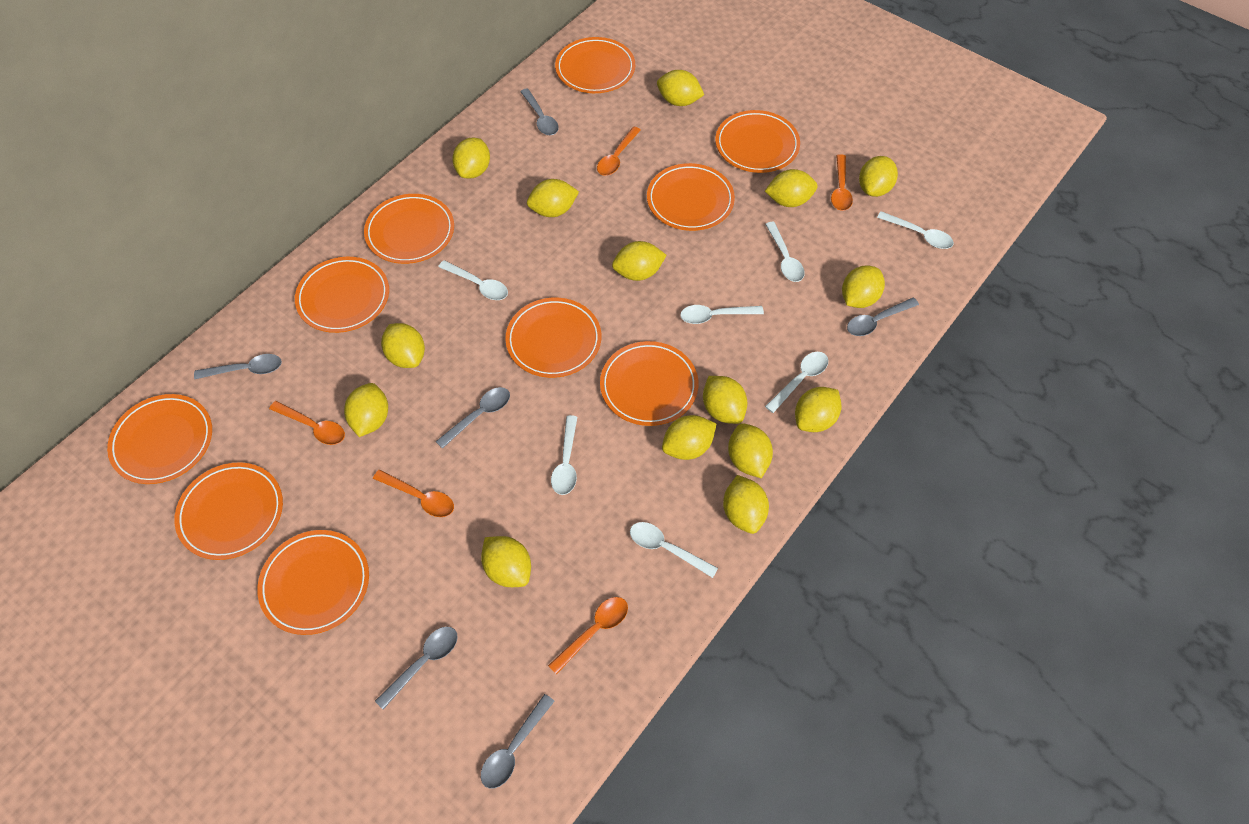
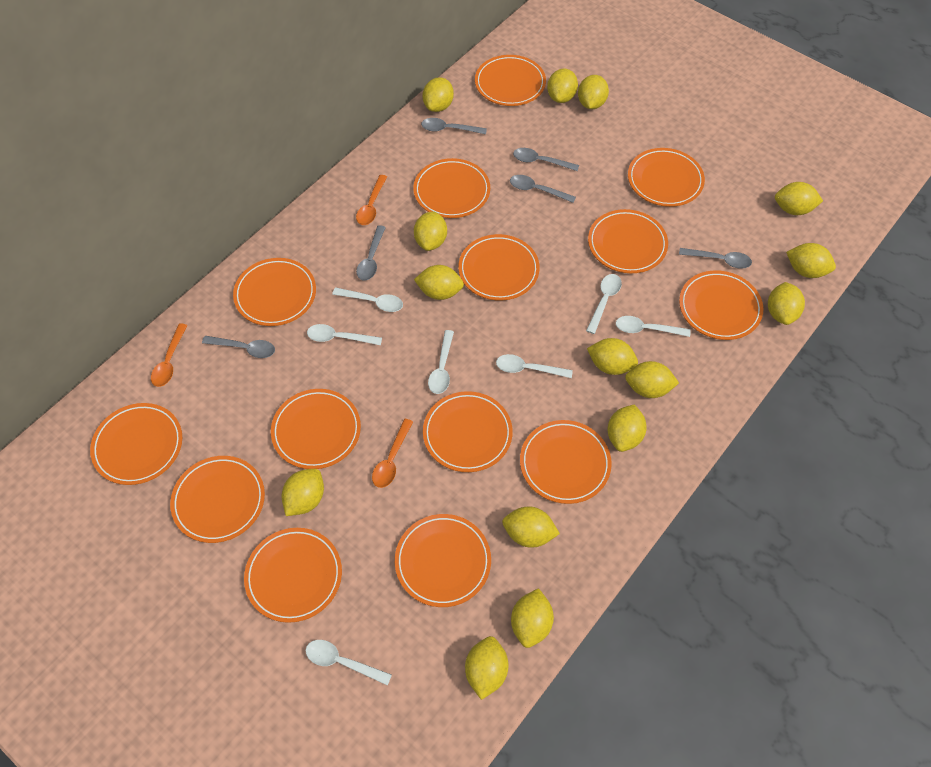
orange plate: [107,394,212,484] [174,462,283,560] [257,530,369,635] [295,257,389,333] [364,194,454,264] [505,298,601,378] [555,37,635,93] [600,341,698,426] [647,163,735,231] [715,110,800,173] = 10 -> [90,403,182,485] [170,456,265,543] [233,258,316,326] [244,528,342,623] [271,389,361,469] [395,514,491,607] [413,158,490,218] [423,391,513,472] [458,234,540,301] [475,55,546,106] [520,420,612,504] [588,209,668,273] [628,148,705,207] [679,270,763,340] = 14
orange spoon: [269,401,345,445] [373,470,454,517] [548,597,628,675] [597,127,641,176] [831,154,853,211] = 5 -> [151,323,187,387] [356,175,387,225] [372,419,413,488] = 3

